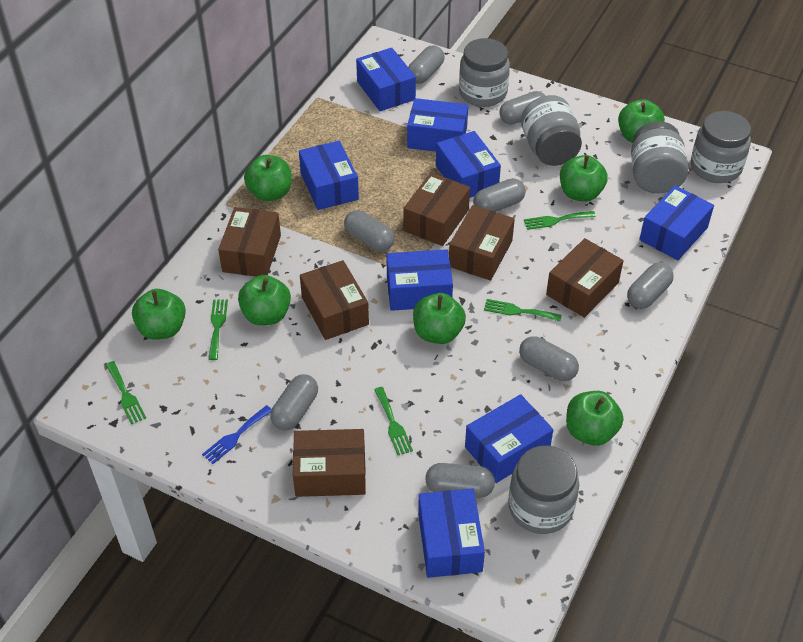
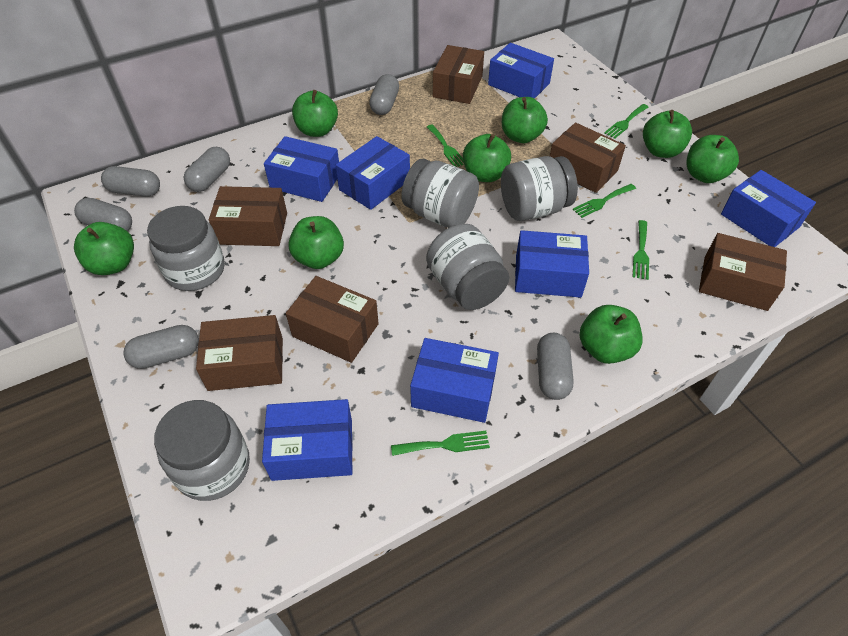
blue box: [299,141,359,210] [356,48,416,111] [386,249,453,311] [407,98,468,152] [418,488,485,578] [436,131,501,198] [465,394,553,483] [639,185,714,260] = 8 -> [262,399,353,481] [264,136,339,202] [336,136,410,210] [410,338,499,423] [488,43,554,99] [515,230,589,298] [721,170,816,247] = 7
blue fork: [202,405,272,464] = 1 -> none = 0
green apple: [132,289,186,340] [238,275,291,325] [244,155,292,201] [413,293,466,344] [560,155,608,202] [566,391,623,446] [618,99,665,143] = 7 -> [74,222,134,275] [288,216,344,269] [292,90,338,137] [463,134,511,182] [502,97,548,143] [580,305,643,364] [643,110,692,158] [686,135,739,183] = 8
grey capsule: [270,374,318,431] [344,210,395,251] [408,45,445,84] [425,463,495,498] [473,178,526,212] [499,91,545,125] [519,336,579,381] [627,262,674,309] = 8 -> [74,198,132,231] [101,166,160,197] [123,325,199,369] [184,147,230,192] [369,74,399,115] [537,333,574,400] = 6

